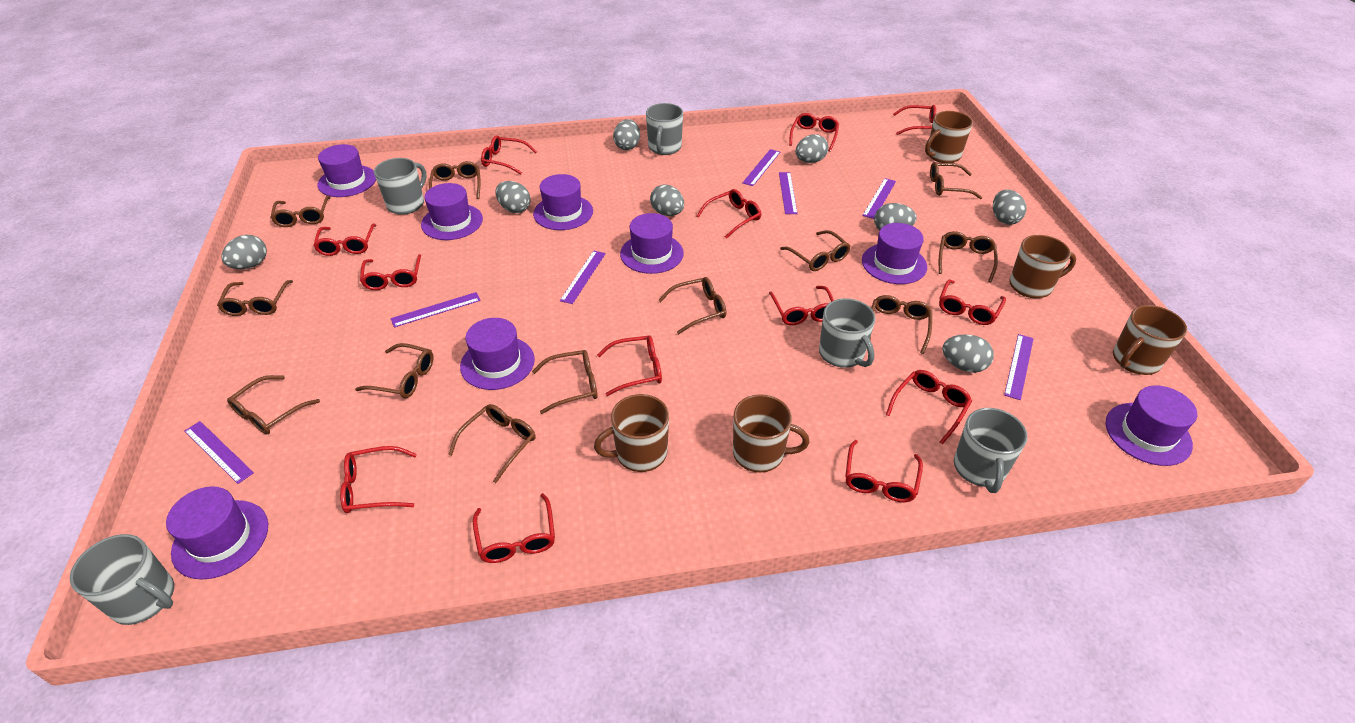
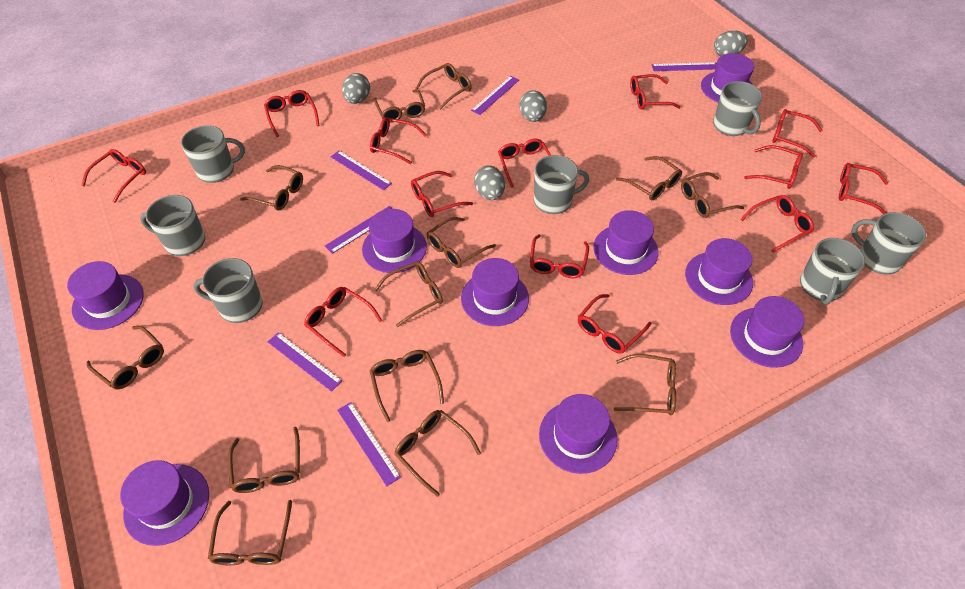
brown glasses: [217,280,293,316] [227,375,320,435] [270,196,330,227] [355,343,433,398] [429,161,481,199] [448,404,536,483] [532,350,598,414] [658,277,726,334] [780,230,850,271] [870,295,932,354] [930,162,982,199] [939,231,998,282] = 12 -> [87,326,164,390] [208,500,292,565] [228,427,300,493] [240,165,303,210] [369,350,444,422] [373,89,425,123] [374,261,443,327] [394,410,481,497] [415,63,472,109] [427,217,496,268] [614,354,676,415] [616,156,682,200] [681,172,744,218] = 13
brown mug: [594,394,669,472] [733,394,809,473] [925,111,973,163] [1009,235,1076,298] [1113,305,1187,375] = 5 -> none = 0
grey egg: [221,235,267,269] [495,181,531,213] [613,119,640,150] [650,184,684,216] [796,134,828,163] [874,203,917,230] [942,334,994,373] [993,189,1026,225] = 8 -> [342,73,370,104] [474,165,505,200] [519,90,547,122] [714,30,748,57] = 4
grey mug: [70,534,174,625] [374,158,427,215] [646,103,683,155] [819,298,876,368] [954,408,1028,493] = 5 -> [140,195,205,256] [181,125,245,183] [193,258,263,323] [534,155,589,214] [713,81,762,136] [800,238,865,305] [851,212,926,275] = 7
purple hat: [166,486,268,579] [317,144,376,197] [421,183,483,240] [460,318,535,390] [533,174,593,230] [620,213,684,274] [862,223,927,284] [1106,385,1197,466] = 8 -> [67,261,144,330] [120,460,209,546] [362,209,427,273] [461,258,529,326] [539,394,617,474] [593,210,659,275] [685,238,753,305] [701,53,754,102] [730,296,804,368] = 9
purple ruler: [185,421,254,484] [391,292,481,327] [560,251,606,304] [742,149,780,186] [779,172,798,214] [862,178,896,219] [1004,334,1034,400] = 7 -> [268,332,342,392] [325,206,393,254] [331,151,392,190] [337,402,401,486] [471,76,519,115] [652,62,717,71] = 6

